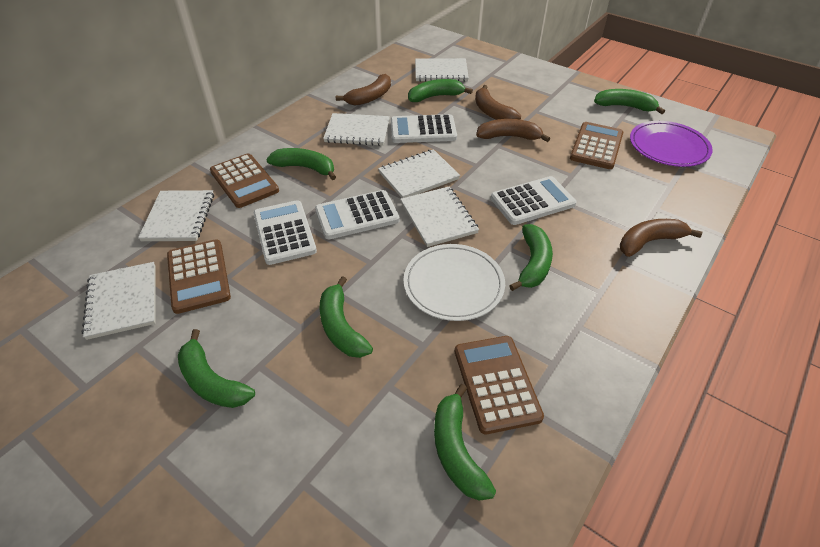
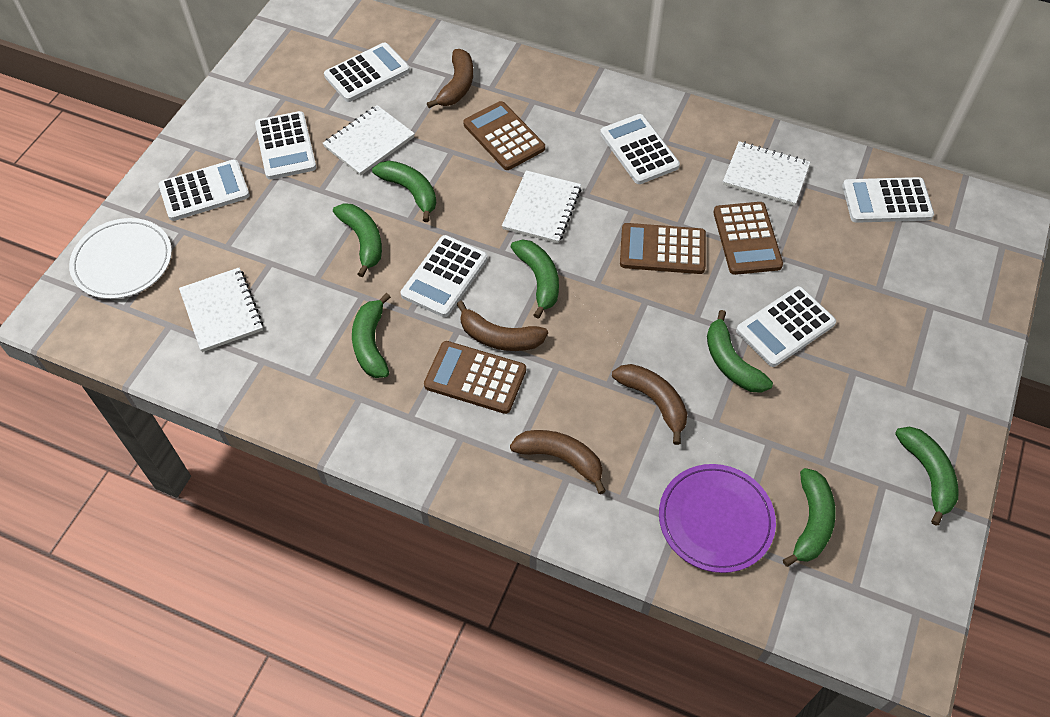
white calculator: [254,200,317,265] [315,190,400,239] [391,114,457,143] [491,176,576,225] = 4 -> [159,160,250,221] [255,111,316,180] [324,42,410,102] [401,235,488,317] [600,114,680,184] [736,286,836,367] [842,177,934,223] = 7
white notebook: [81,262,155,340] [138,190,214,241] [323,113,390,146] [378,149,460,198] [400,187,479,247] [415,58,469,82] = 6 -> [179,268,263,352] [323,105,415,176] [502,170,582,243] [723,141,810,206] = 4

